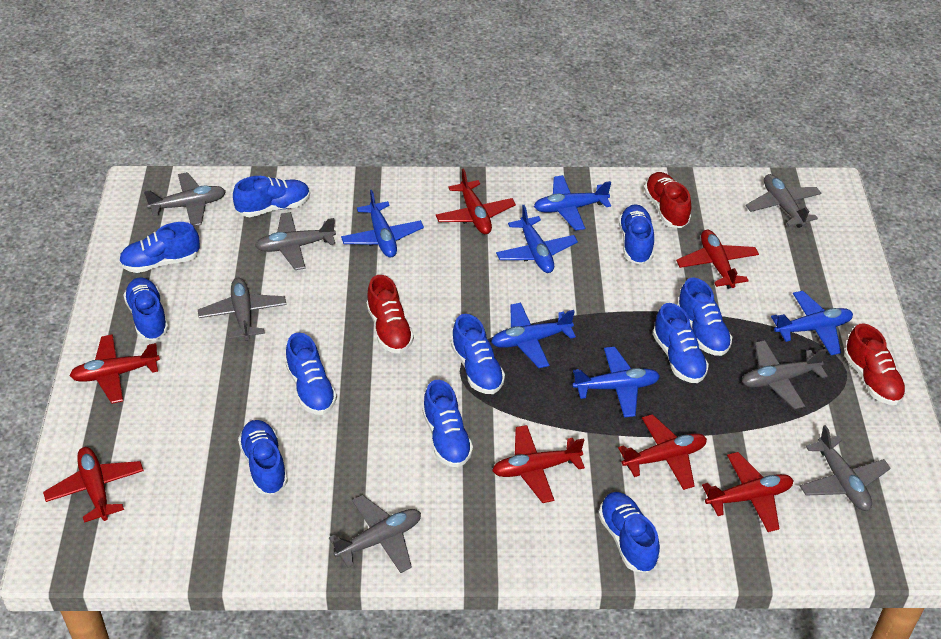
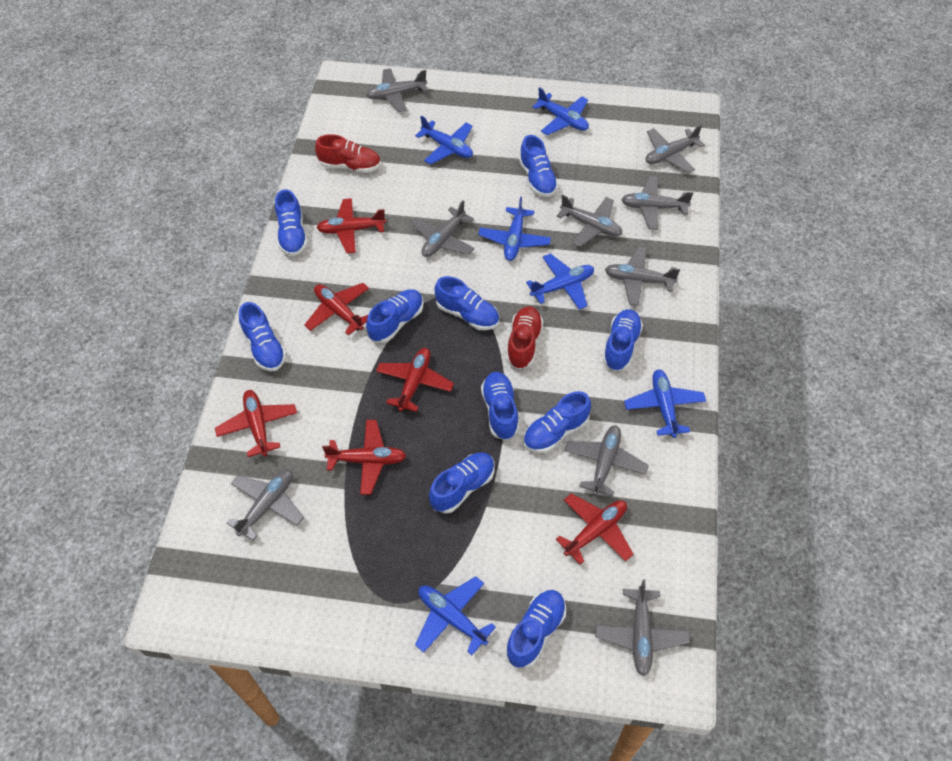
blue shoe: [119,222,200,273] [124,277,168,340] [233,176,310,217] [238,420,288,495] [286,333,337,415] [423,380,473,467] [451,314,505,394] [598,492,660,573] [619,204,654,264] [653,303,709,383] [678,277,732,356] = 11 -> [239,302,287,371] [275,189,308,256] [366,290,423,343] [429,452,495,514] [434,276,499,330] [481,372,519,440] [506,590,566,668] [519,135,559,197] [523,391,591,453] [603,309,643,371] = 10
grey plane: [144,172,226,227] [198,278,287,341] [255,212,336,270] [329,495,421,573] [742,340,828,409] [746,174,822,228] [800,425,891,511] = 7 -> [226,470,304,541] [367,68,428,112] [411,200,475,257] [557,195,623,247] [565,426,649,497] [595,579,690,676] [605,246,680,306] [621,176,693,230] [645,125,705,173] = 9
red plane: [43,447,144,523] [70,334,160,404] [436,168,516,234] [492,425,585,503] [618,414,707,490] [676,230,759,289] [702,452,794,532] = 7 -> [215,390,297,457] [304,283,369,335] [317,198,386,253] [322,420,406,495] [376,348,454,412] [555,493,633,565] = 6
red shoe: [366,275,414,353] [644,172,691,228] [844,323,906,405] = 3 -> [315,134,381,173] [507,306,543,369] = 2

